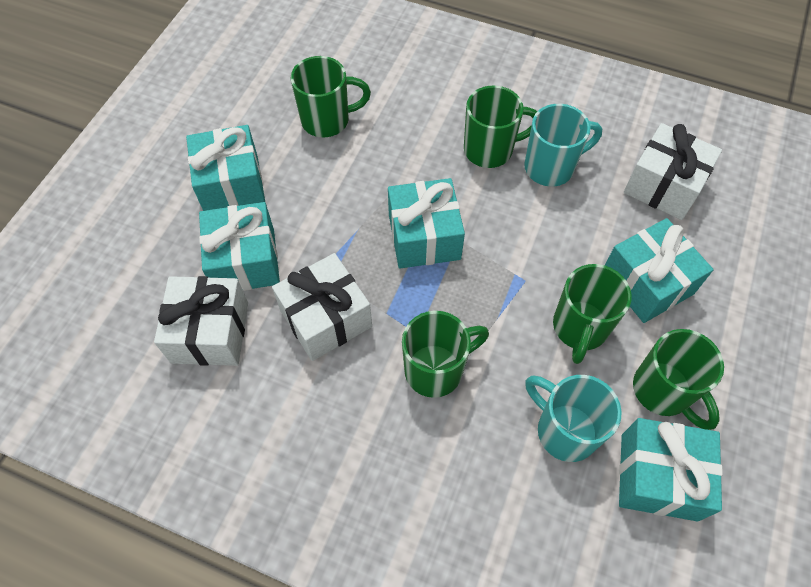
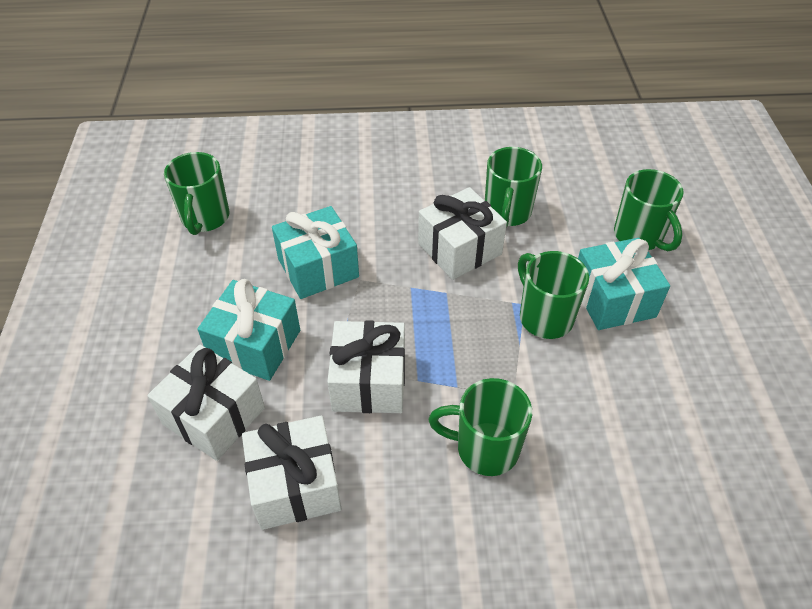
turquoise gift: [186,125,265,211] [199,202,280,291] [388,178,465,269] [605,218,714,323] [619,418,723,522] = 5 -> [197,279,300,381] [272,206,359,299] [578,238,670,330] = 3
turquoise mug: [524,104,602,187] [525,375,622,462] = 2 -> none = 0
white gift: [154,276,248,366] [272,253,372,361] [624,123,722,220] = 3 -> [147,345,265,461] [242,416,341,530] [327,320,405,413] [418,187,507,280] = 4

